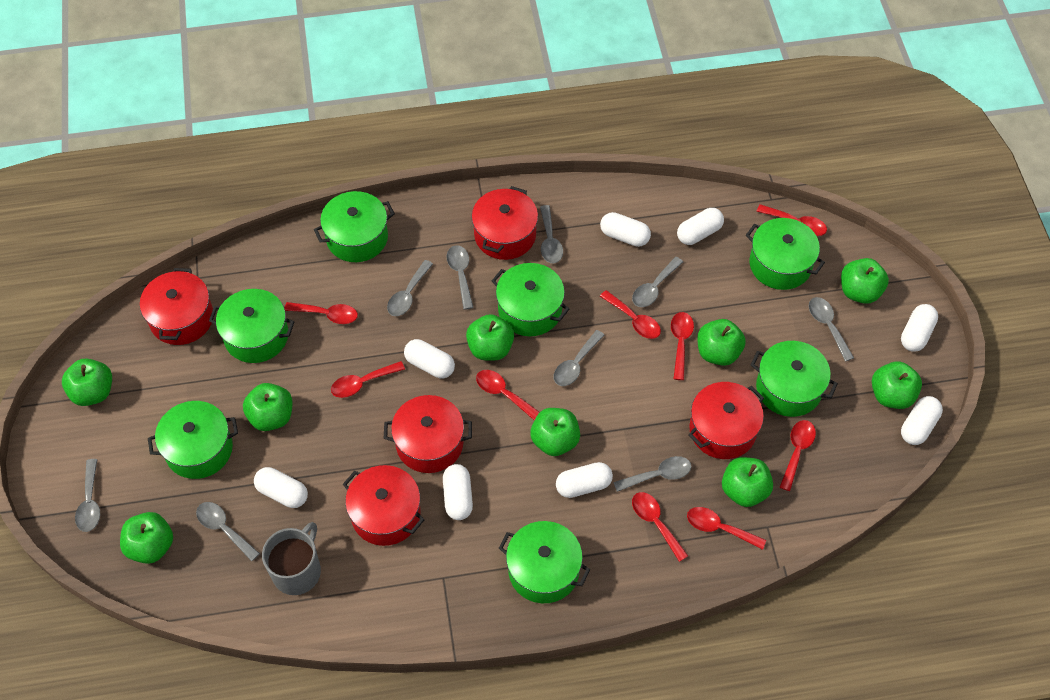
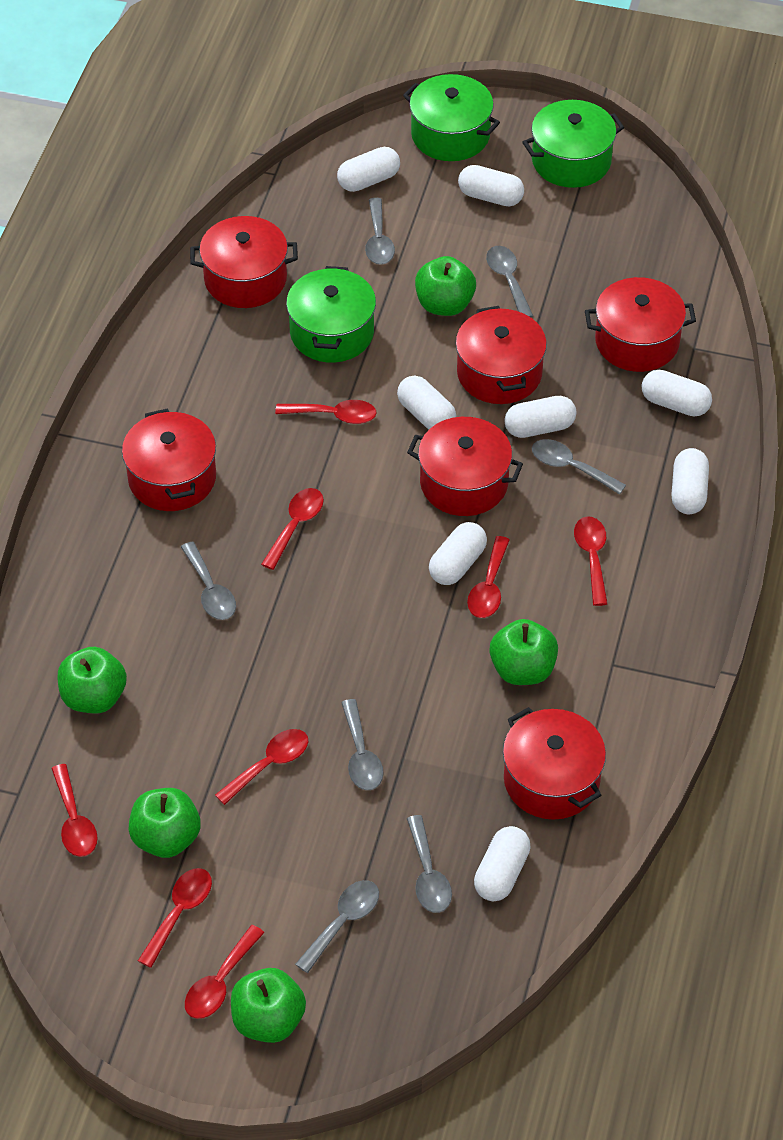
green apple: [62,358,112,406] [120,512,173,564] [243,383,293,431] [466,314,514,361] [530,408,580,456] [697,319,746,366] [722,457,773,507] [841,258,889,304] [872,361,922,409] = 9 -> [57,647,127,713] [129,788,201,858] [231,968,306,1043] [415,256,476,316] [490,619,558,685] = 5
green pot: [148,401,238,479] [209,289,294,363] [314,191,395,262] [492,263,569,336] [499,521,590,603] [746,218,825,290] [751,341,838,417] = 7 -> [286,266,376,363] [403,74,500,161] [523,100,624,188] = 3
grey mug: [262,522,321,595] = 1 -> none = 0
grey spoon: [75,459,100,532] [196,502,260,561] [387,260,433,316] [446,245,474,310] [540,205,563,263] [554,330,605,386] [613,456,692,492] [632,257,683,307] [809,297,854,362] = 9 -> [181,541,236,620] [295,880,379,973] [341,699,384,790] [365,198,395,265] [407,815,452,913] [486,246,533,317] [532,439,626,495] = 7
red pot: [140,268,213,345] [343,465,424,546] [384,395,472,473] [472,186,538,260] [688,382,764,459] = 5 -> [122,408,216,511] [190,216,298,308] [407,417,523,516] [456,306,547,404] [503,707,606,820] [585,277,696,372] = 6
red spoon: [284,302,358,324] [331,361,405,398] [476,370,540,420] [600,290,661,339] [632,492,688,562] [671,312,694,380] [687,507,766,550] [756,204,827,236] [780,420,816,491] = 9 -> [51,764,98,857] [138,868,212,968] [185,925,264,1019] [215,729,309,805] [261,488,324,570] [275,400,377,424] [467,536,510,618] [574,516,608,606] = 8

